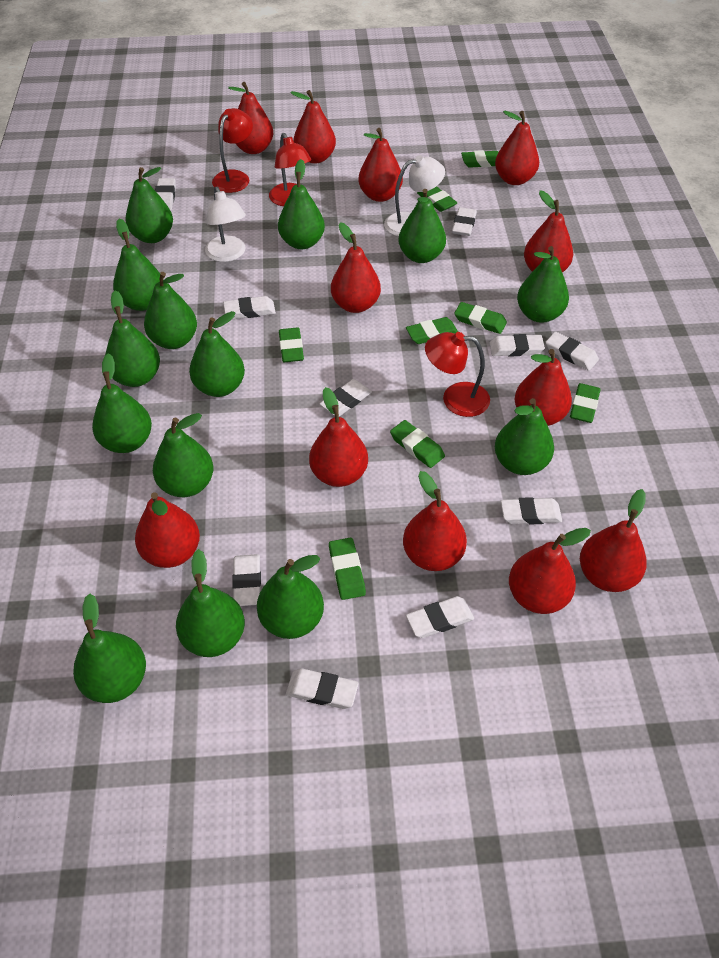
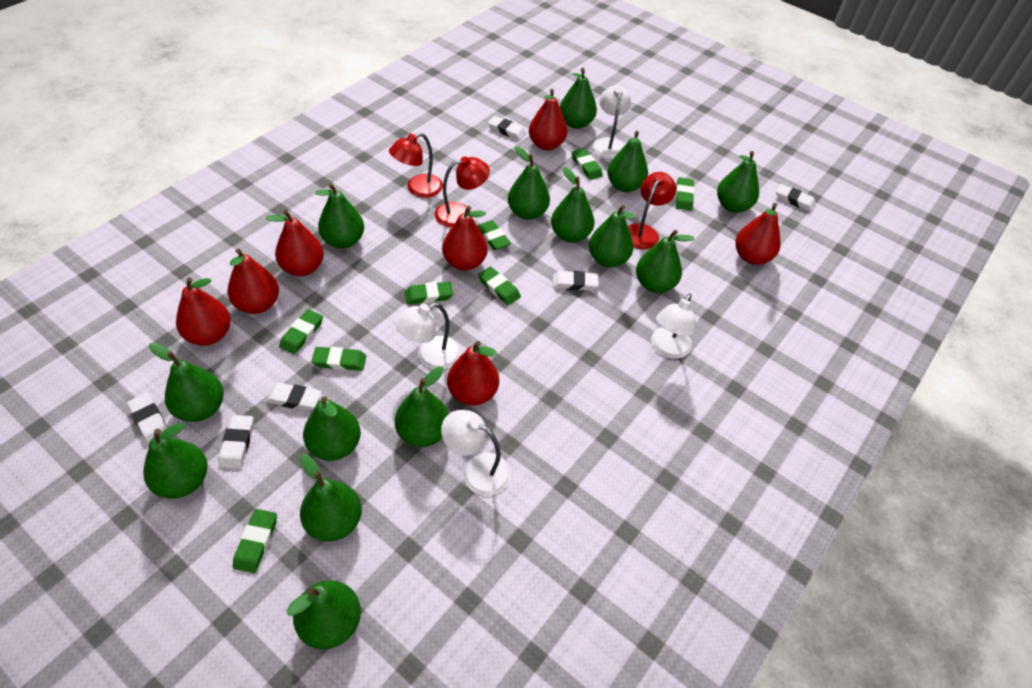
red pear: [135,492,200,568] [228,82,274,154] [290,90,336,164] [309,387,368,487] [331,222,381,313] [358,128,403,202] [403,471,467,571] [495,111,539,185] [509,528,591,614] [515,349,572,426] [524,190,573,273] [580,489,647,592] = 12 -> [176,277,231,346] [228,249,279,314] [265,210,324,276] [442,206,487,271] [447,341,499,406] [529,89,567,150] [735,203,781,265] = 7
white eraser: [155,178,176,211] [223,296,276,319] [232,554,261,606] [286,668,359,709] [319,379,372,417] [406,596,474,638] [452,207,477,236] [489,334,545,357] [501,497,562,525] [545,332,599,371] = 10 -> [127,393,168,444] [218,415,254,469] [266,383,322,411] [488,116,526,141] [553,271,599,291] [776,184,816,212] = 6
white lamp: [205,187,246,262] [384,155,445,236] = 2 -> [395,303,461,370] [441,410,511,496] [593,85,631,159] [651,293,696,359] = 4

